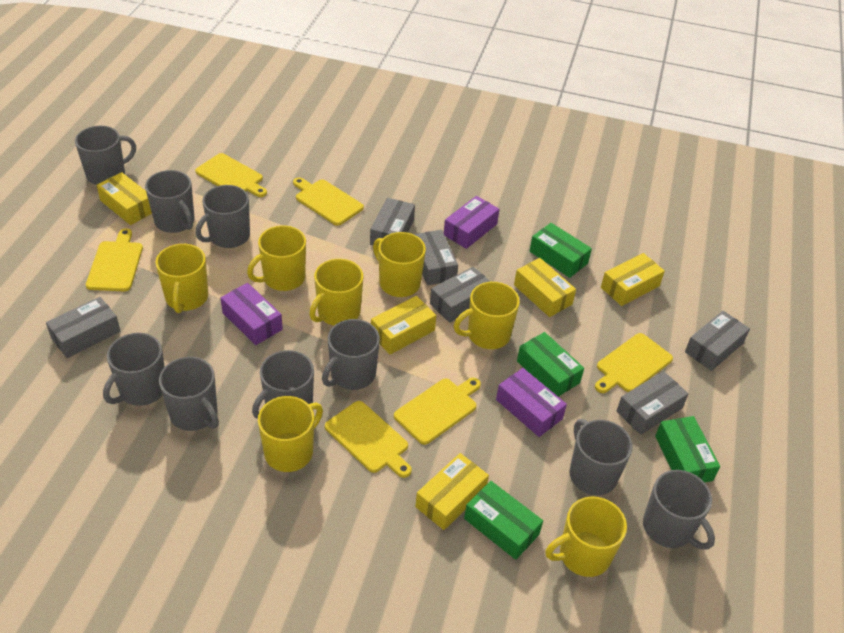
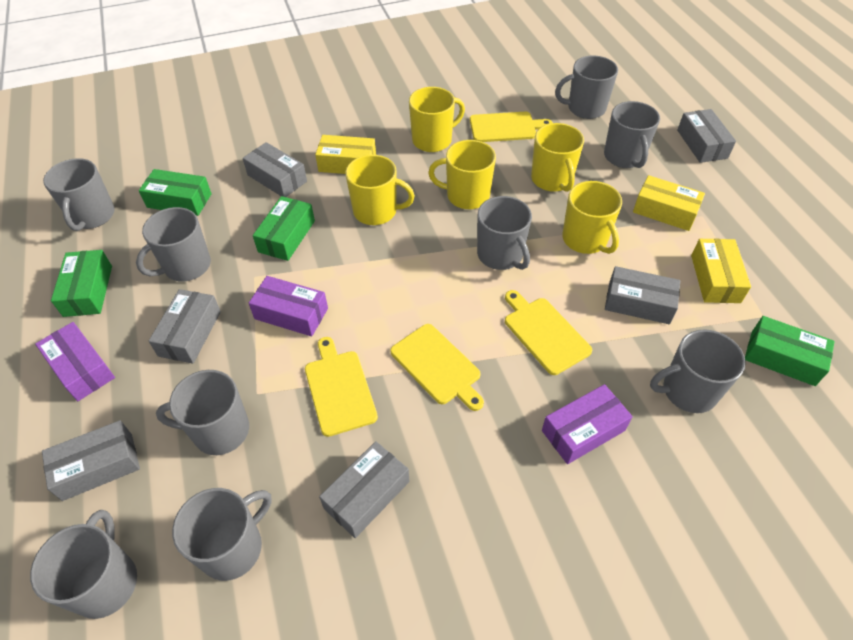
yellow box: [97,172,152,225] [371,296,436,355] [415,453,489,530] [514,258,576,317] [601,253,665,306] = 5 -> [315,135,376,174] [633,175,705,231] [691,239,751,303] = 3
yellow cutting board: [86,228,143,291] [195,153,267,197] [293,177,364,226] [325,401,412,478] [394,378,481,445] [595,333,673,393] = 6 -> [305,337,378,437] [390,324,484,411] [470,112,553,142] [505,290,592,375] = 4
yellow mug: [156,244,208,313] [247,226,306,291] [258,396,323,472] [309,259,364,325] [373,232,426,297] [454,282,520,349] [545,497,627,577] = 7 -> [345,155,415,225] [409,87,465,152] [428,140,496,209] [531,123,584,192] [562,181,622,254] = 5

